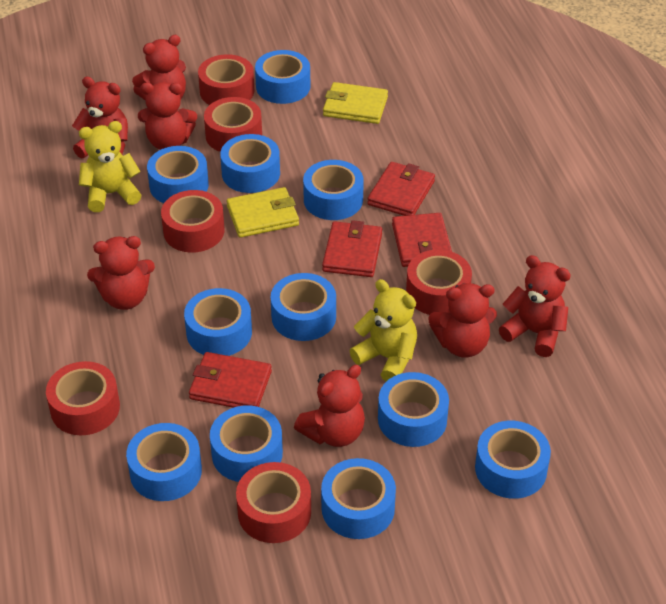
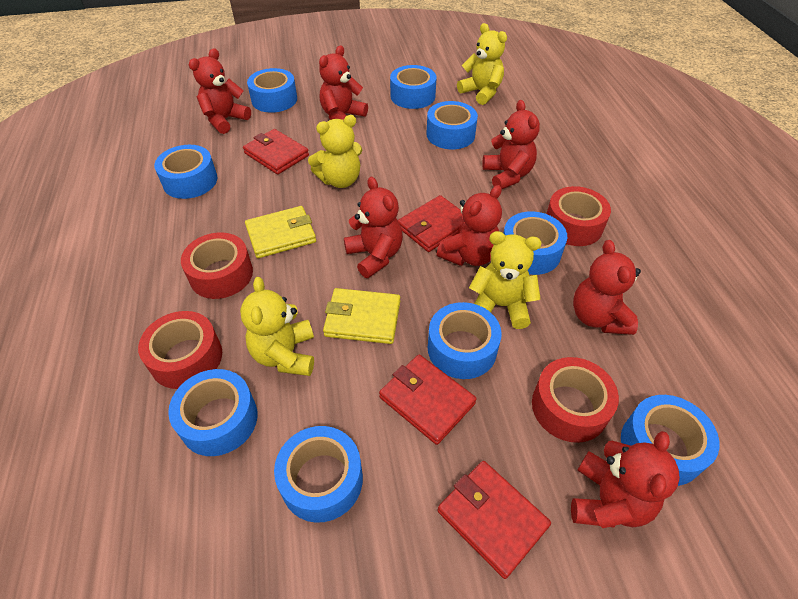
blue tape: [126,423,202,501] [147,146,209,203] [184,288,252,356] [210,406,283,482] [220,134,280,193] [255,50,310,104] [271,273,336,341] [303,160,364,220] [321,458,396,539] [378,372,449,447] [475,421,551,499] = 11 -> [154,145,218,199] [168,369,257,456] [247,68,297,113] [274,426,363,523] [390,65,436,109] [427,101,478,149] [428,302,502,379] [503,211,567,275] [621,395,719,486] = 9
red tape: [46,361,120,435] [161,190,225,252] [198,54,254,105] [204,97,262,152] [236,462,311,543] [406,250,472,315] = 6 -> [138,311,222,389] [181,232,253,299] [532,357,619,443] [546,186,611,246] = 4
yellow teddy bear: [79,121,141,212] [350,279,417,382] = 2 -> [240,277,314,376] [308,115,362,188] [457,23,507,105] [469,231,541,329] = 4

